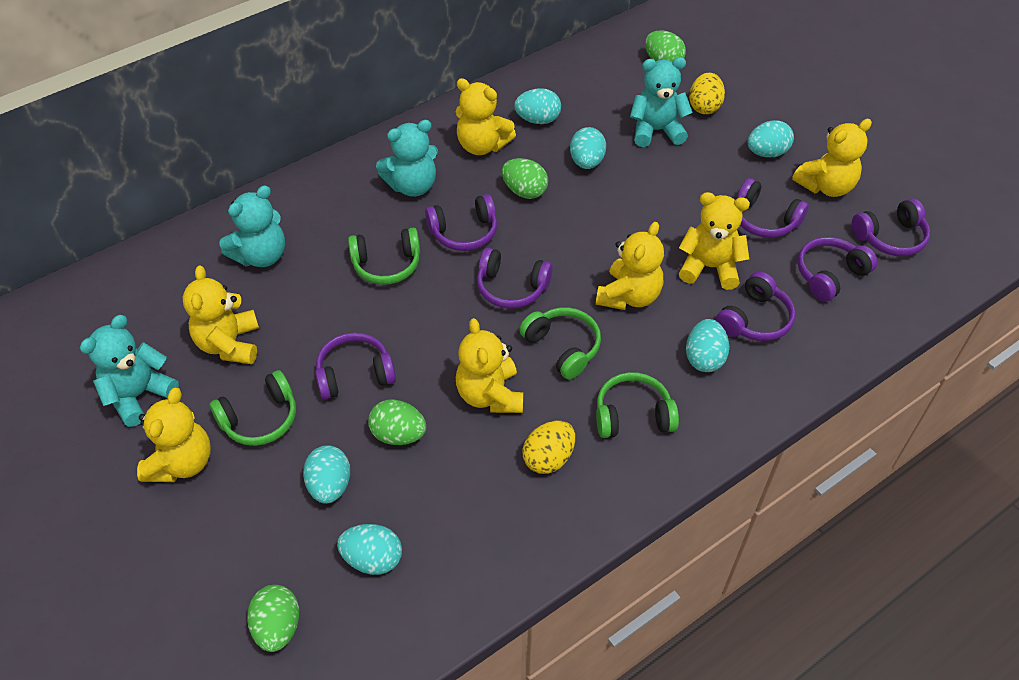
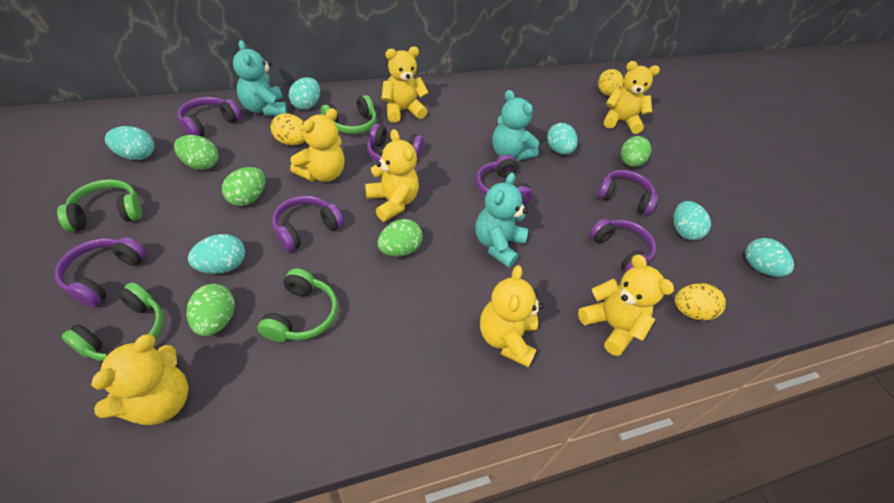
green egg: [247,585,299,652] [368,400,427,445] [502,158,548,199] [645,30,686,62] = 4 -> [174,135,219,170] [186,284,235,336] [222,167,265,206] [378,219,423,257] [621,136,652,167] = 5
turquoise teddy bear: [80,315,179,427] [220,185,285,267] [376,120,438,197] [630,57,693,147] = 4 -> [233,40,287,116] [475,172,528,268] [492,90,539,161] = 3
yellow egg: [522,421,575,474] [689,73,725,114] = 2 -> [270,113,305,145] [598,69,624,96] [675,283,726,321] = 3

